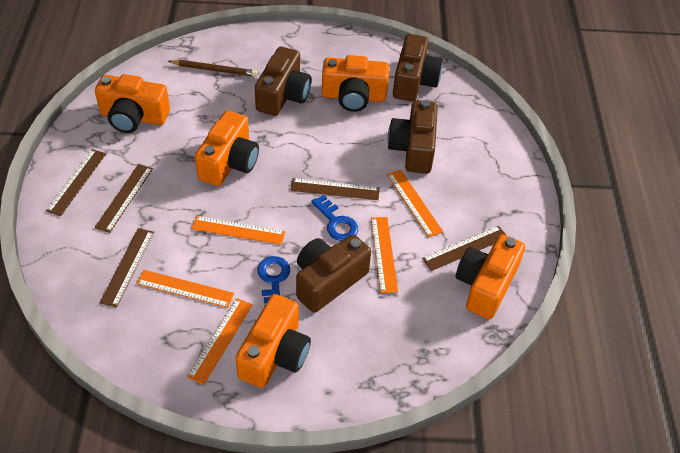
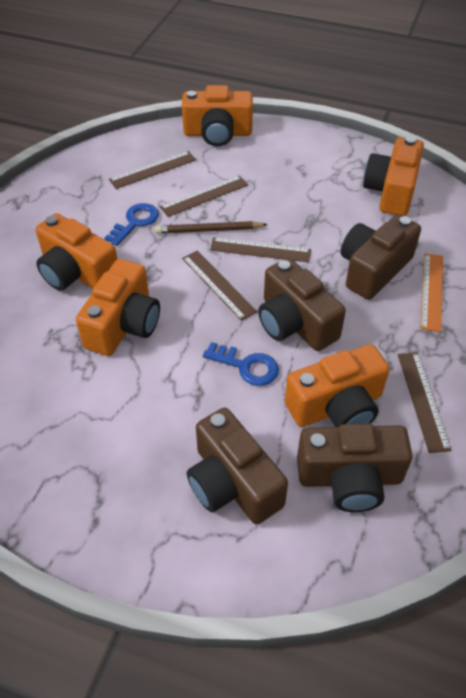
orange ruler: [136,270,234,308] [187,298,253,385] [192,216,285,245] [371,217,398,293] [387,170,443,237] = 5 -> [420,253,443,332] = 1

